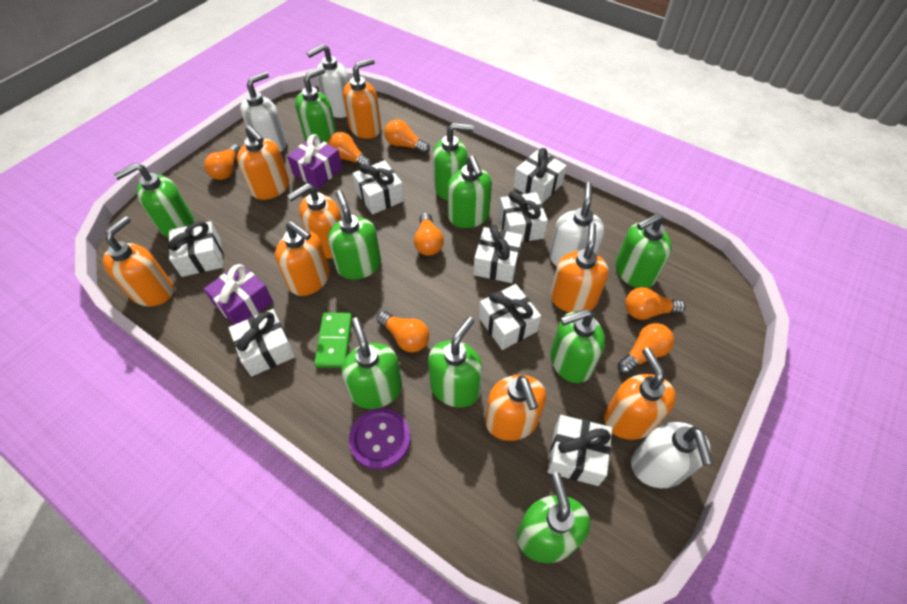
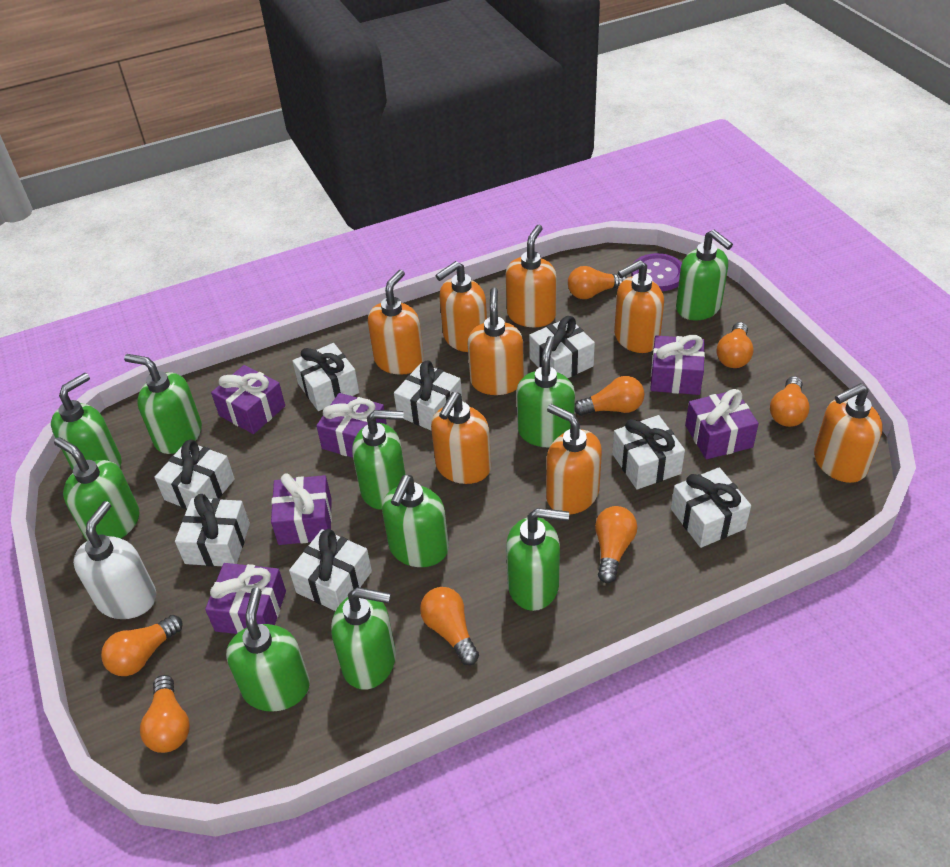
green domino: [314,313,352,368] = 1 -> none = 0
orange light bulb: [204,144,240,180] [328,132,372,166] [377,311,429,352] [384,119,430,154] [414,213,444,256] [618,323,674,374] [625,287,685,320] = 7 -> [101,615,183,676] [140,675,190,753] [420,587,479,665] [568,266,627,299] [575,376,644,416] [595,506,637,583] [717,322,754,368] [770,376,810,427] = 8
purple gift: [204,263,273,325] [287,134,342,189] = 2 -> [205,563,286,634] [211,365,285,434] [271,473,332,545] [316,393,387,458] [650,335,705,395] [685,389,759,459] = 6
white soap dispenser: [240,72,287,152] [307,44,350,118] [549,182,604,266] [631,422,713,488] = 4 -> [73,501,156,619] = 1

